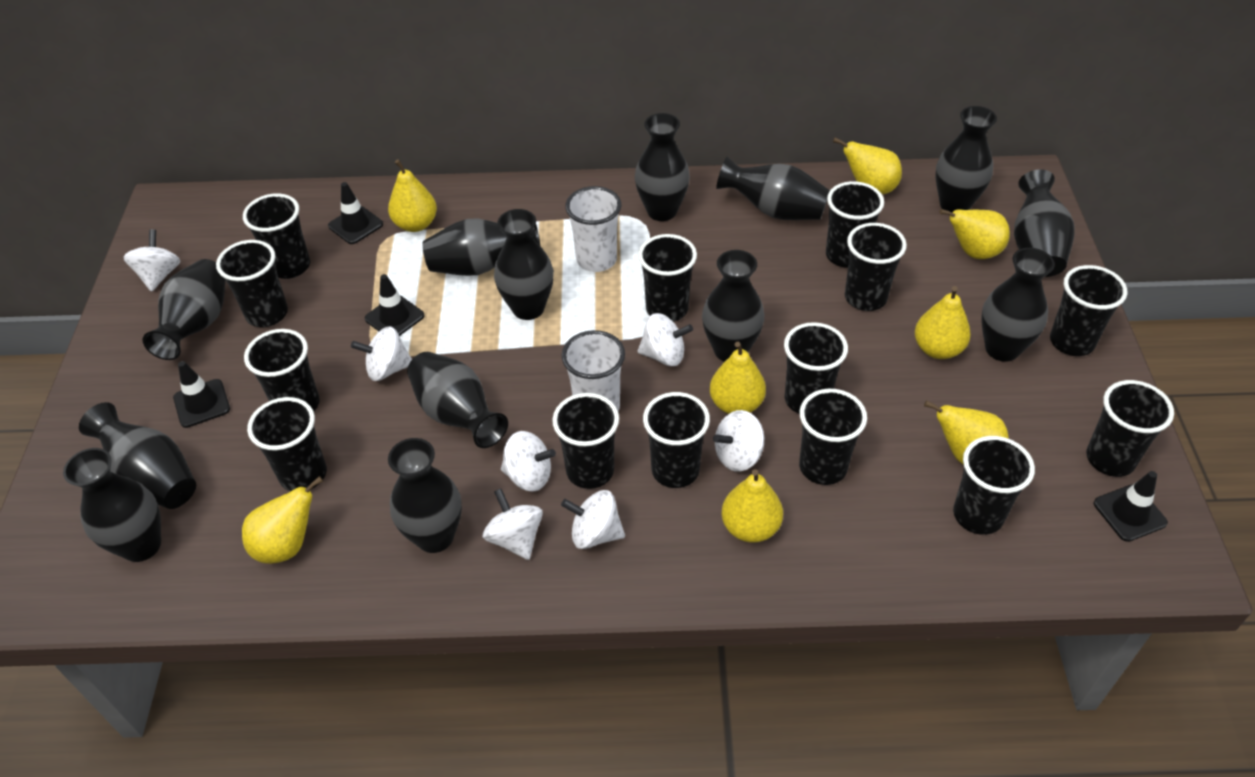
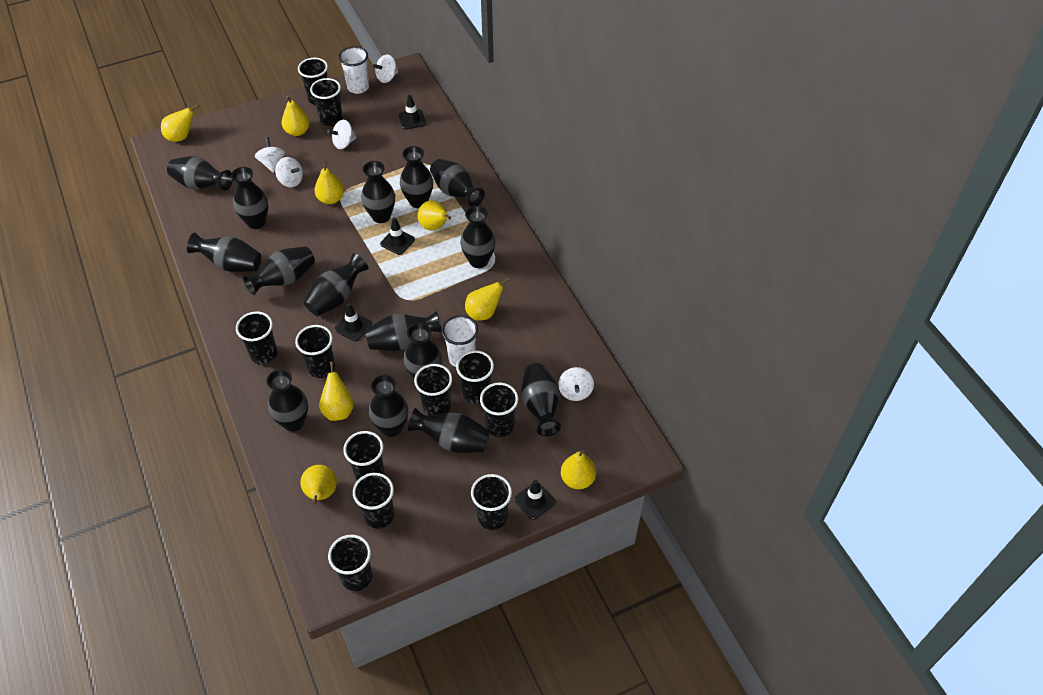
black cup: [216,240,288,327] [243,193,310,279] [244,329,320,411] [247,397,327,491] [552,393,619,489] [638,234,697,322] [643,392,710,488] [784,322,848,414] [799,389,867,485] [826,181,884,268] [845,223,907,311] [953,436,1035,535] [1050,265,1127,356] [1086,380,1174,477] = 14 -> [236,312,277,365] [295,325,335,378] [298,58,328,105] [310,78,343,126] [328,535,372,591] [343,431,384,480] [353,473,394,528] [414,364,452,416] [456,350,494,404] [471,474,512,530] [480,383,518,437] = 11
black vase: [63,448,161,562] [79,402,196,509] [142,259,226,360] [388,438,462,553] [407,352,508,448] [423,219,541,276] [494,209,554,320] [635,113,690,221] [702,250,764,362] [716,157,830,220] [935,106,997,212] [981,248,1055,362] [1014,169,1074,277] = 13 -> [167,156,233,190] [187,232,261,272] [231,167,268,229] [243,246,315,295] [266,369,308,432] [304,253,369,316] [361,161,395,223] [365,311,442,351] [369,375,408,437] [400,146,433,208] [403,323,442,378] [408,408,490,453] [430,159,485,207] [460,206,496,268] [521,363,561,436] = 15
white spinning top: [123,229,180,292] [351,326,412,381] [483,489,543,560] [501,431,556,491] [561,490,625,549] [638,313,693,366] [713,410,764,472] = 7 -> [255,137,285,172] [275,157,303,187] [327,120,357,149] [373,54,398,83] [558,367,594,401] = 5

